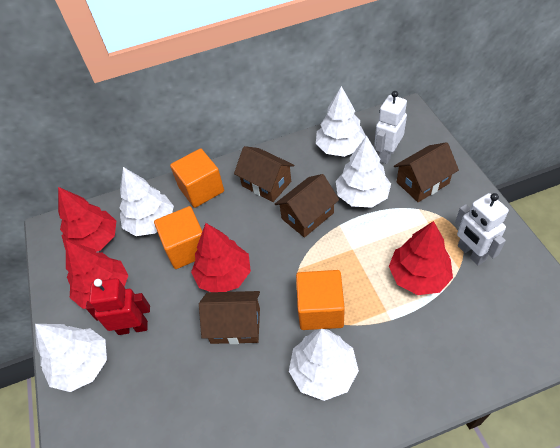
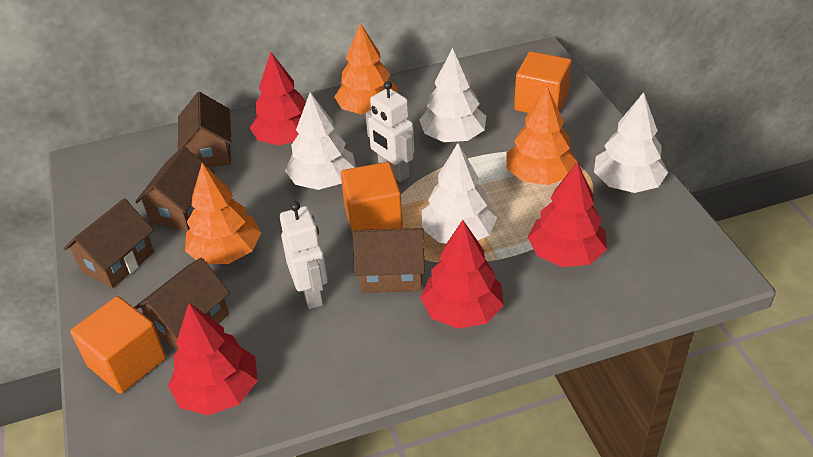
brown house: [199,291,260,344] [234,146,294,202] [275,174,339,238] [394,142,459,202] = 4 -> [64,198,154,288] [134,258,230,350] [135,146,214,231] [178,92,232,167] [353,228,425,293] = 5
orange tree: none = 0 -> [185,163,261,264] [334,23,398,115] [506,86,578,185] = 3
red robot: [86,278,150,335] = 1 -> none = 0
white tree: [35,324,107,392] [120,167,174,236] [289,329,359,401] [316,86,366,157] [336,136,391,208] = 5 -> [285,92,356,190] [419,48,486,142] [422,143,497,244] [594,92,668,193] = 4

